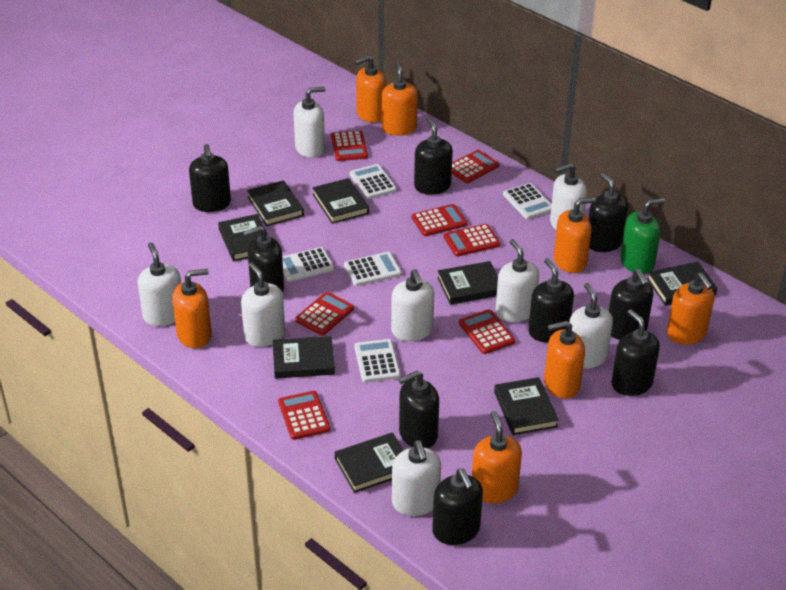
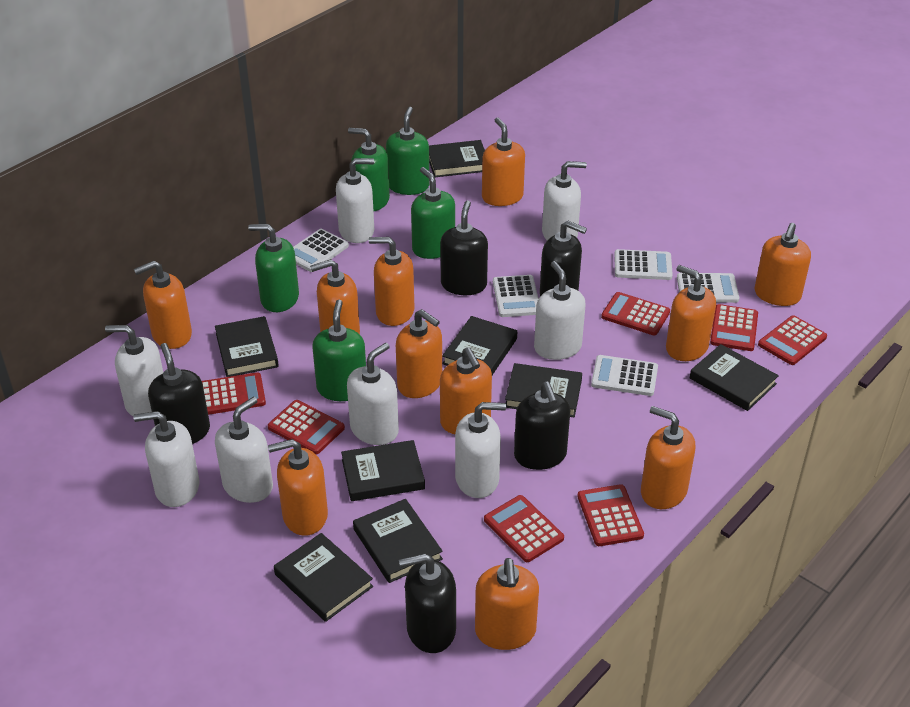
black soap dispenser: [189,144,231,212] [243,226,284,293] [398,371,439,448] [414,118,453,195] [432,468,483,545] [528,258,574,342] [589,173,628,252] [609,269,653,340] [611,309,660,396] = 9 -> [148,343,210,444] [399,553,456,653] [440,200,488,295] [514,382,570,470] [540,221,587,296] = 5
green soap dispenser: [620,198,665,274] = 1 -> [248,224,299,312] [313,300,366,401] [348,128,390,211] [386,107,430,195] [411,167,455,259] = 5
orange soap dispenser: [172,269,212,348] [355,55,386,123] [382,62,418,136] [472,411,522,503] [544,321,585,399] [554,197,596,273] [667,272,715,345] = 7 -> [134,261,192,349] [268,439,328,536] [310,259,360,335] [369,237,415,326] [396,309,442,398] [440,347,492,434] [475,558,539,650] [482,117,525,206] [641,406,695,509] [666,265,716,361] [754,223,811,306] = 11

